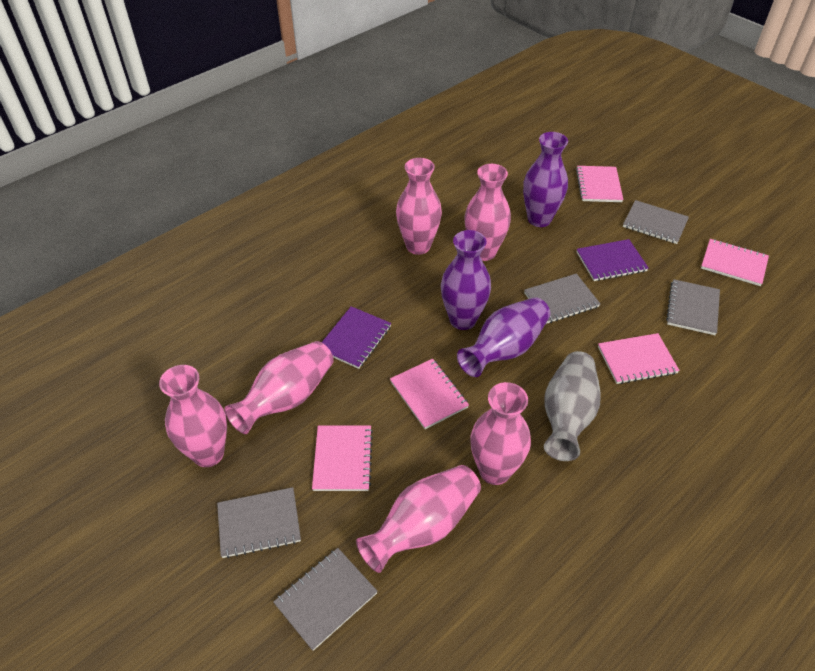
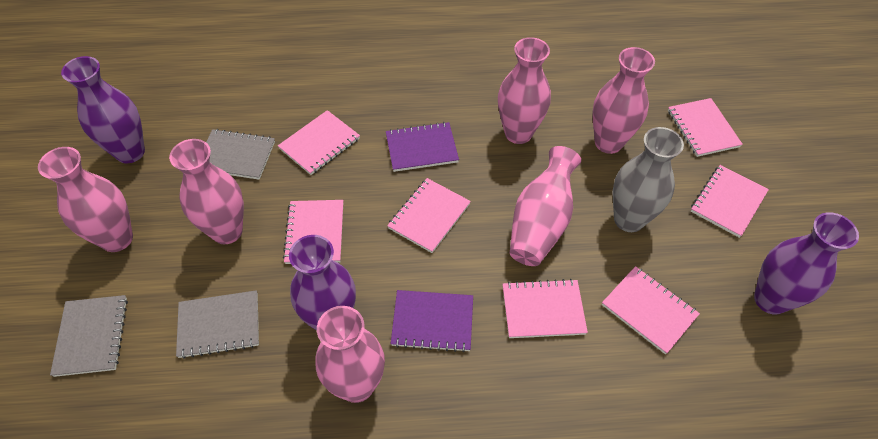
grey notebook: [217,487,301,558] [273,548,378,651] [524,273,600,324] [623,200,689,244] [666,279,720,335] = 5 -> [50,295,128,377] [176,290,259,359] [206,129,275,180] = 3
pink notebook: [312,425,373,491] [390,359,469,429] [576,166,624,202] [598,333,680,384] [701,239,769,286] = 5 -> [278,110,360,175] [283,200,343,264] [387,178,471,253] [503,279,588,338] [602,266,700,354] [668,98,743,157] [691,165,769,238] = 7

